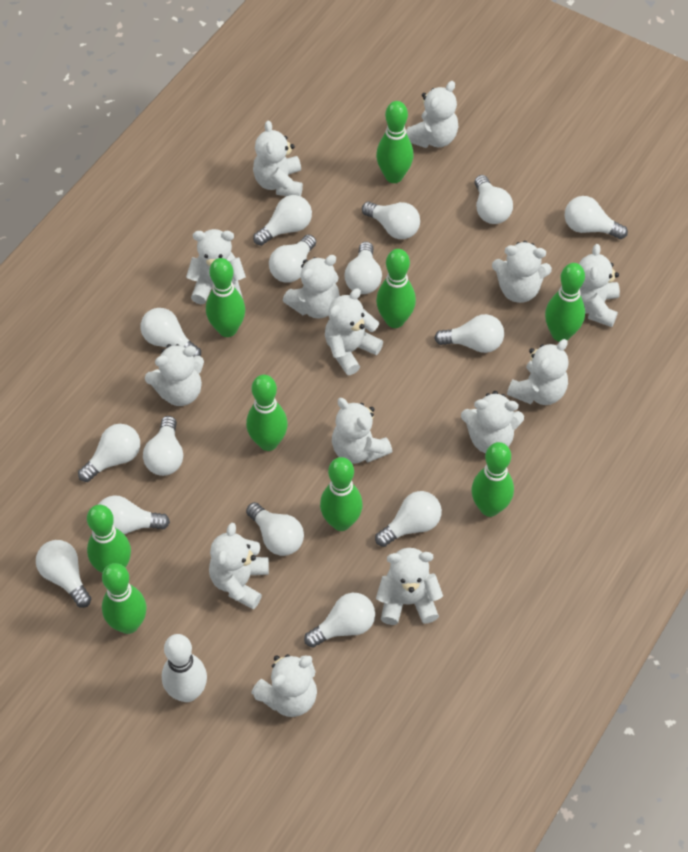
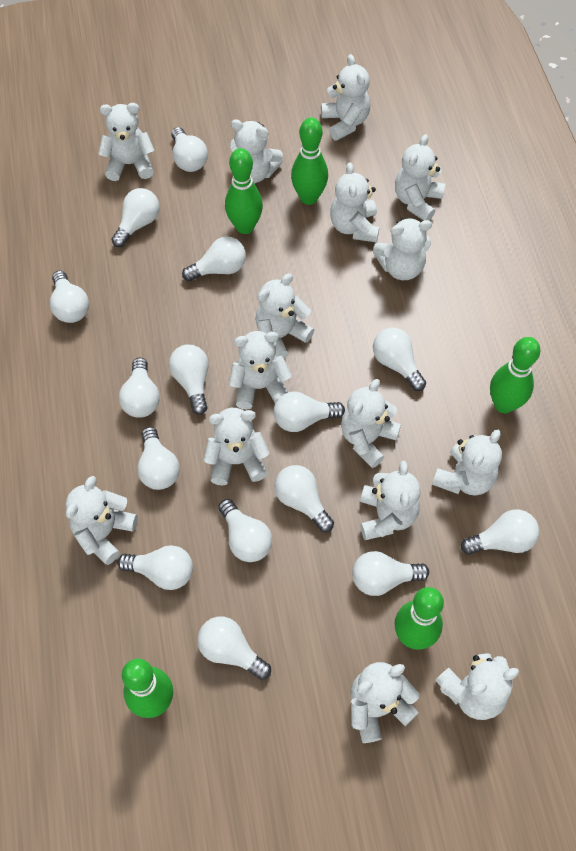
green bowling pin: [87,505,131,573] [102,563,146,634] [206,258,245,337] [246,375,288,451] [320,457,363,531] [376,101,414,183] [376,249,416,328] [472,442,514,517] [545,263,585,342] = 9 -> [122,658,173,718] [225,148,263,234] [291,118,328,205] [394,587,444,650] [490,337,541,413] = 5
white bowling pin: [162,634,207,702] = 1 -> none = 0
white teddy bear: [145,344,204,406] [186,229,246,304] [209,523,269,610] [251,654,317,717] [253,120,303,196] [283,255,340,318] [325,288,383,375] [332,398,392,464] [376,548,443,625] [406,81,459,148] [461,391,524,453] [492,241,552,303] [507,339,569,405] [579,244,620,327] = 14 -> [66,476,138,565] [98,103,155,181] [204,408,270,486] [229,331,292,410] [230,119,283,183] [255,274,314,358] [321,54,370,141] [330,162,379,243] [341,379,401,468] [351,662,419,743] [360,461,421,540] [373,218,432,280] [395,134,445,221] [432,430,502,495] [435,653,519,720] = 15

